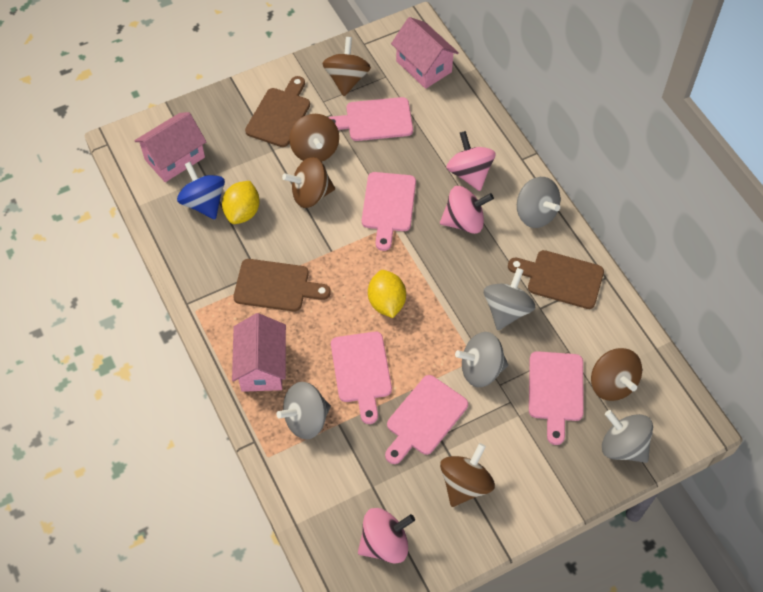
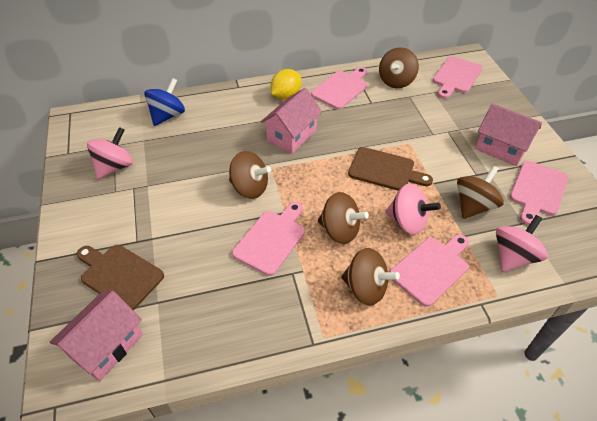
brown cutting board: [233,259,331,312] [245,76,310,147] [508,250,604,309] = 3 -> [77,245,164,310] [348,147,433,191] = 2
grey spinning top: [276,382,331,439] [455,332,508,388] [484,268,535,330] [517,177,560,228] [602,410,653,463] = 5 -> none = 0
yellow lemon: [222,181,260,224] [368,270,406,318] = 2 -> [271,69,302,99] = 1

